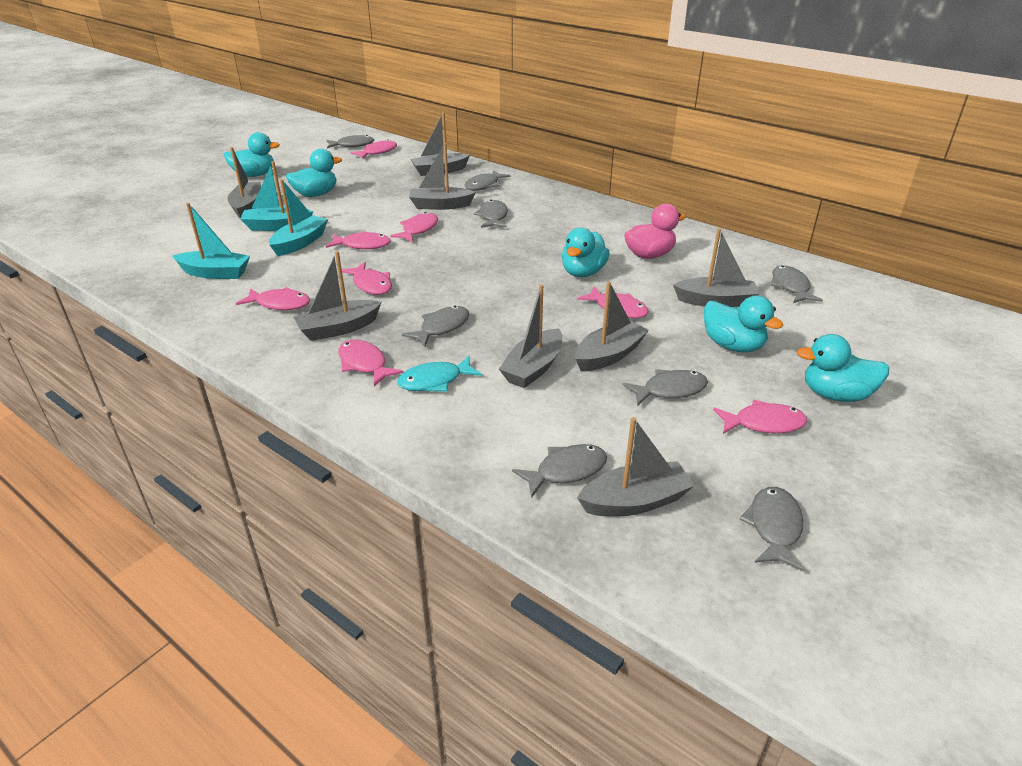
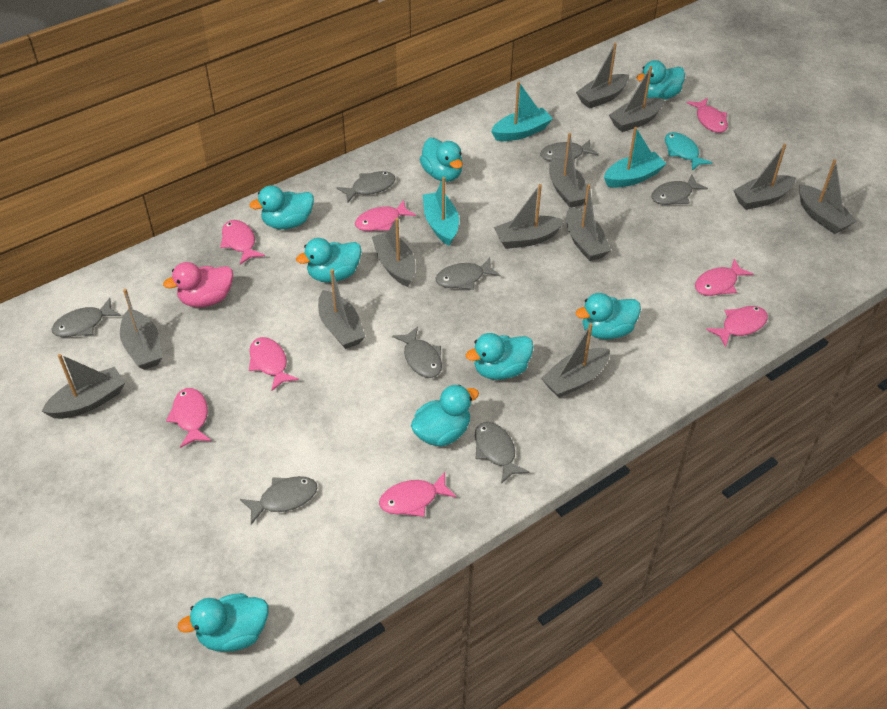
grey boat: [228,147,261,218] [293,251,381,341] [409,143,476,210] [410,112,470,176] [499,285,563,388] [575,281,649,372] [577,417,695,517] [673,228,759,307] = 8 -> [41,354,125,419] [120,289,162,370] [318,269,366,349] [372,218,415,287] [494,184,565,249] [541,323,610,398] [549,133,587,207] [566,184,611,261] [576,43,629,109] [609,66,664,132] [733,144,796,210] [799,159,857,234] = 12
turquoise duck: [224,132,280,177] [286,148,342,197] [562,227,609,277] [704,295,784,352] [797,334,889,402] = 5 -> [177,593,268,652] [250,185,314,229] [296,238,362,283] [411,385,479,446] [420,138,463,182] [466,333,533,380] [575,293,641,339] [637,60,685,100] = 8

